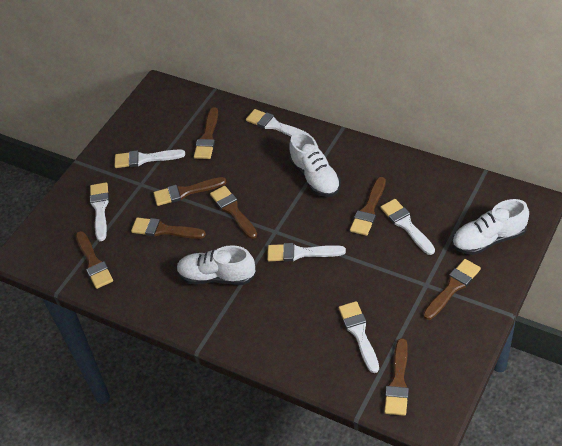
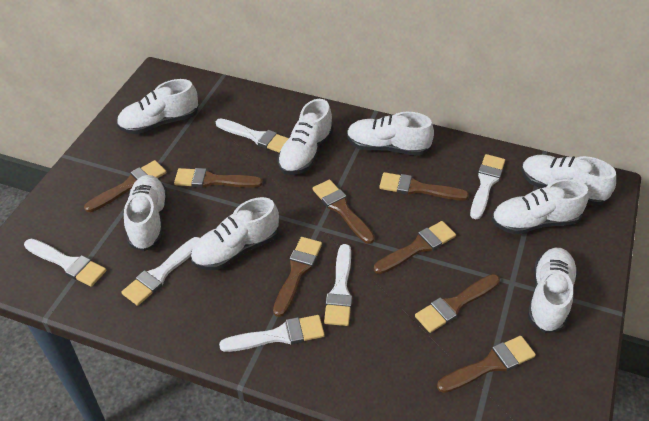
white shoe: [177,245,256,285] [289,132,341,197] [452,199,529,255] = 3 -> [117,79,198,134] [124,175,168,251] [191,197,279,270] [278,99,333,175] [347,112,434,156] [492,179,589,234] [521,155,616,206] [528,248,578,333] = 8

